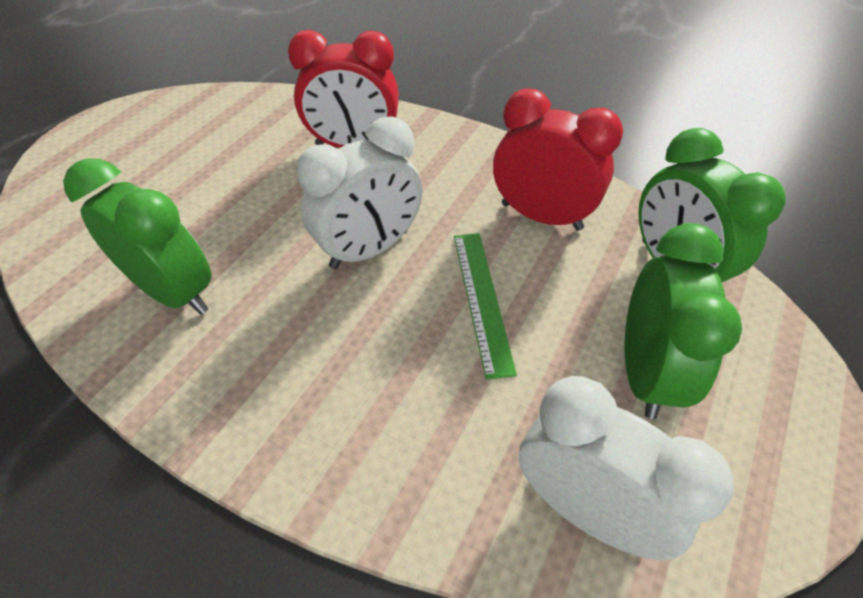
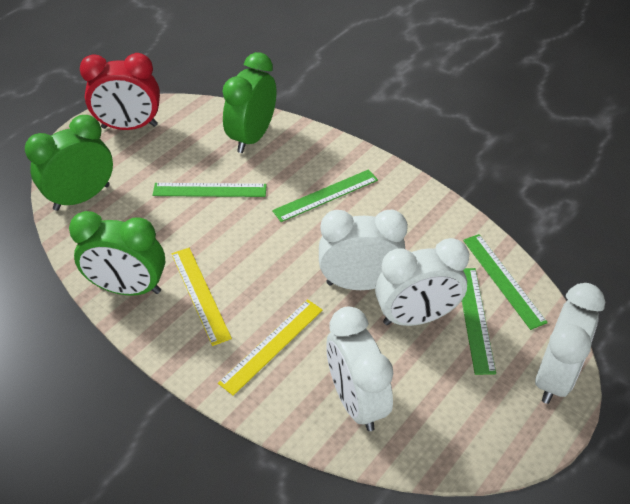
green ruler: [454,233,517,380] = 1 -> [152,183,267,197] [272,169,378,222] [462,268,496,375] [463,234,548,330] = 4
red clock: [288,30,399,148] [493,88,623,231] = 2 -> [80,53,160,130] = 1
white clock: [296,116,422,269] [519,376,734,560] = 2 -> [319,210,408,290] [326,306,393,431] [375,238,469,326] [535,283,605,404] = 4
yellow ruler: none = 0 -> [171,248,232,346] [218,299,323,396] = 2

